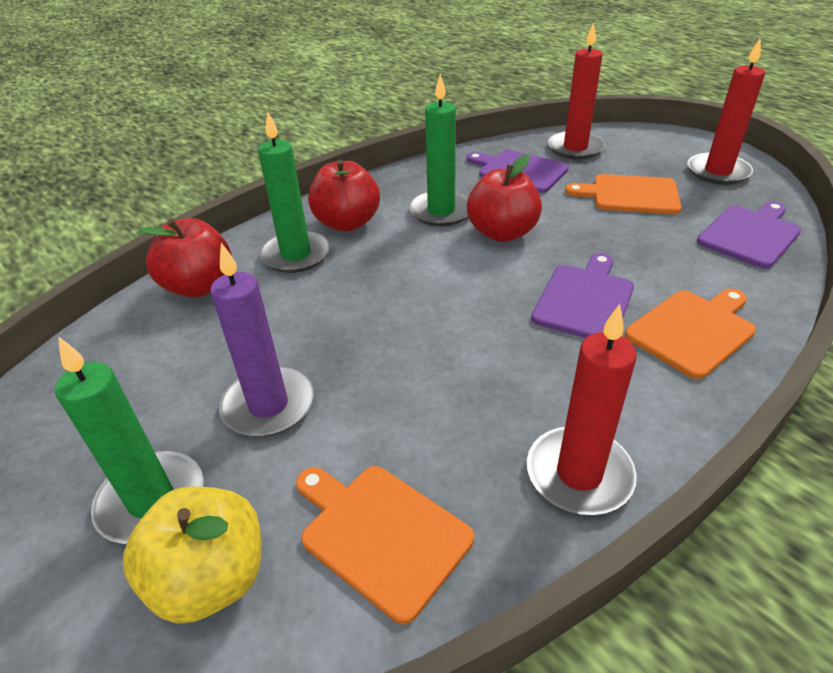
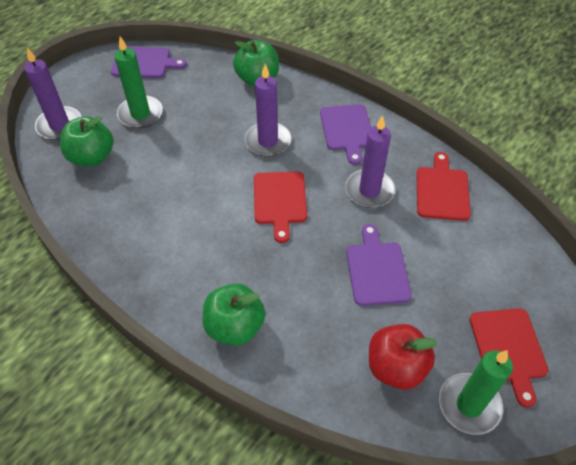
green apple: none = 0 -> [60,116,114,167] [203,284,265,346] [233,40,279,87] = 3
green candle: [55,336,204,544] [258,111,330,273] [409,74,469,226] = 3 -> [114,36,163,128] [439,350,513,435] = 2
orange cutting board: [296,466,474,624] [565,174,682,214] [625,289,756,379] = 3 -> none = 0
purple candle: [210,243,314,437] = 1 -> [24,48,82,140] [244,64,291,157] [345,115,395,208] = 3
red apple: [138,218,232,298] [308,160,380,231] [467,154,542,242] = 3 -> [369,324,437,390] = 1
red candle: [527,304,637,515] [547,22,605,159] [687,37,765,185] = 3 -> none = 0
red cutting board: none = 0 -> [254,171,307,243] [416,152,471,221] [470,308,549,408] = 3
yellow apple: [123,487,261,623] = 1 -> none = 0

